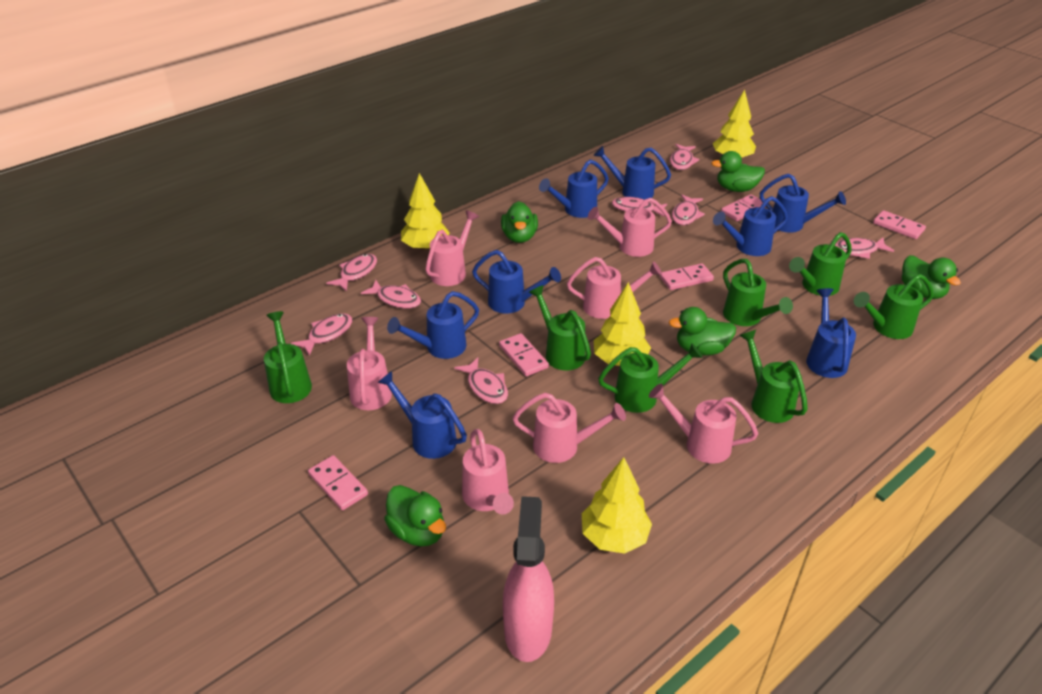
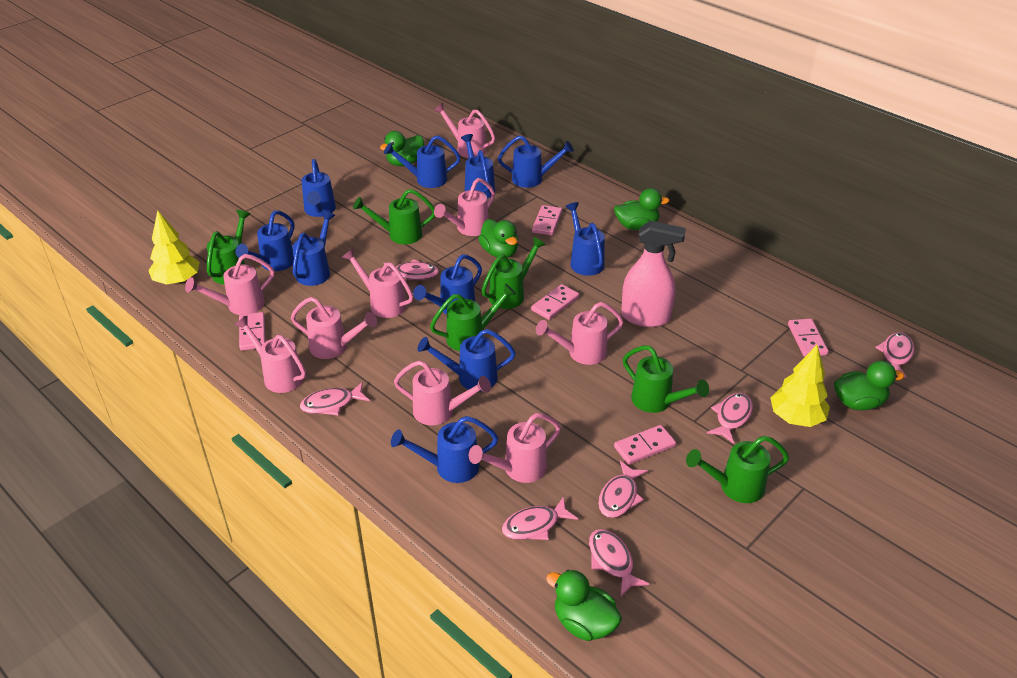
blue watering can: [377,371,467,459] [387,291,479,359] [472,250,561,314] [539,159,609,218] [594,146,671,199] [713,196,788,256] [760,174,846,233] [806,288,856,378] = 8 -> [235,210,294,271] [292,211,335,286] [301,159,336,217] [384,135,460,188] [391,416,498,483] [413,254,482,315] [417,329,516,391] [461,134,495,199] [498,135,574,188] [565,202,605,276] = 10
green watering can: [264,311,312,403] [529,285,591,370] [598,343,703,413] [723,259,793,326] [739,330,808,423] [789,232,852,296] [854,274,934,339] = 7 -> [207,210,250,285] [353,189,435,244] [430,283,516,351] [482,237,546,309] [623,345,709,413] [686,436,789,503] = 6
pink fish: [291,314,352,356] [326,254,377,292] [361,280,421,309] [454,357,508,404] [612,197,667,217] [670,144,700,170] [672,195,705,225] [835,238,894,259] = 8 -> [300,382,370,415] [384,259,439,280] [502,496,578,540] [589,529,649,596] [598,461,648,518] [707,393,753,444] [875,332,914,378] = 7
pink watering can: [347,317,392,410] [425,210,479,286] [462,429,514,515] [512,393,626,463] [567,257,662,319] [588,198,672,257] [649,384,758,464] = 7 -> [185,254,274,315] [234,316,306,393] [291,297,377,359] [342,248,413,318] [394,360,491,425] [434,103,495,158] [434,178,495,236] [469,413,561,483] [536,302,624,365] = 9
yellow tree: [401,173,450,251] [582,457,652,554] [594,282,651,366] [713,90,756,157] = 4 -> [148,210,200,285] [770,345,830,427] = 2

